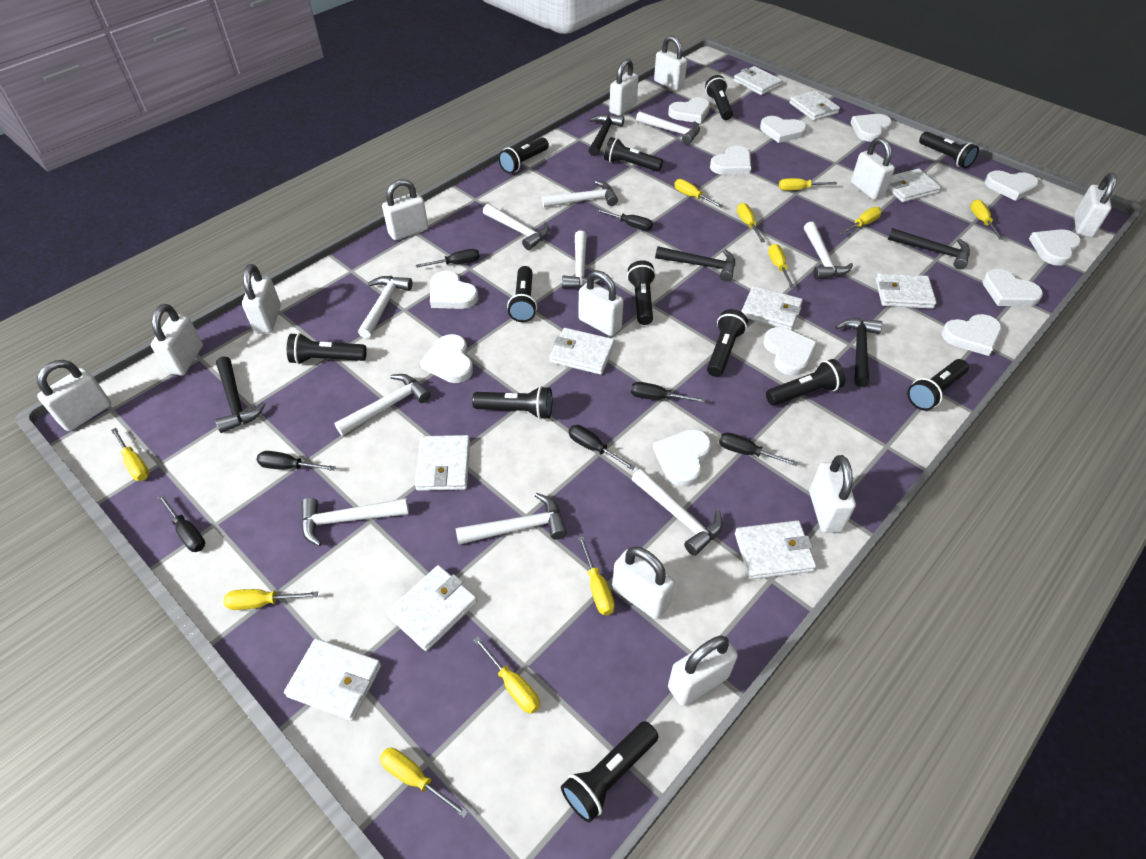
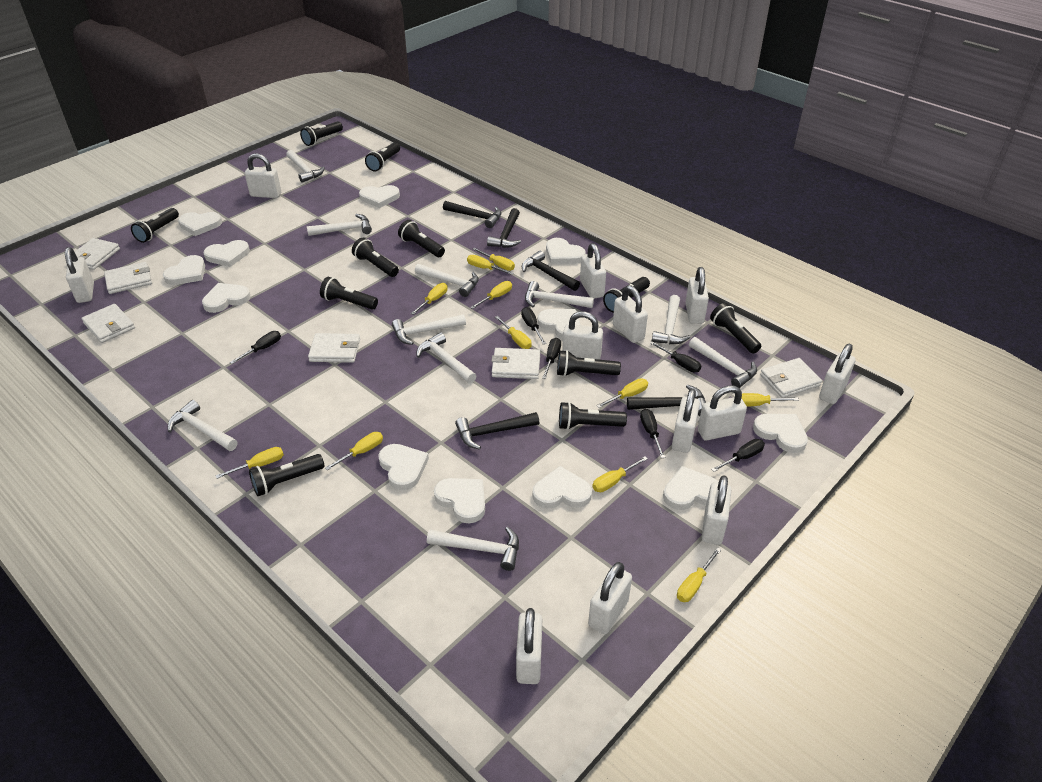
black flashlight: [287,333,367,364] [472,386,552,419] [498,138,549,173] [507,266,537,322] [561,721,658,822] [604,137,663,172] [627,260,656,325] [705,75,733,120] [707,309,748,377] [766,359,846,406] [907,359,969,411] [919,132,979,168] = 12 -> [131,208,179,243] [249,454,324,496] [300,121,343,146] [320,277,378,310] [352,238,399,277] [365,142,400,171] [398,220,445,257] [557,350,621,377] [559,402,627,430] [603,277,650,313] [710,303,761,354] = 11
black screwdriver: [158,494,205,552] [256,451,336,471] [416,249,480,268] [569,425,635,470] [596,209,653,231] [631,382,706,403] [719,432,798,466] = 7 -> [230,331,281,364] [521,307,546,344] [542,338,561,379] [640,409,666,458] [650,341,701,373] [711,439,765,472] = 6
white wallet: [284,638,381,721] [387,565,477,651] [415,435,470,491] [550,328,615,375] [734,66,782,95] [735,520,816,579] [741,286,803,330] [789,90,840,121] [876,273,937,309] [888,168,941,202] = 10 -> [75,238,120,270] [82,304,135,343] [104,262,152,294] [308,333,360,363] [491,348,540,379] [760,358,822,398] = 6

